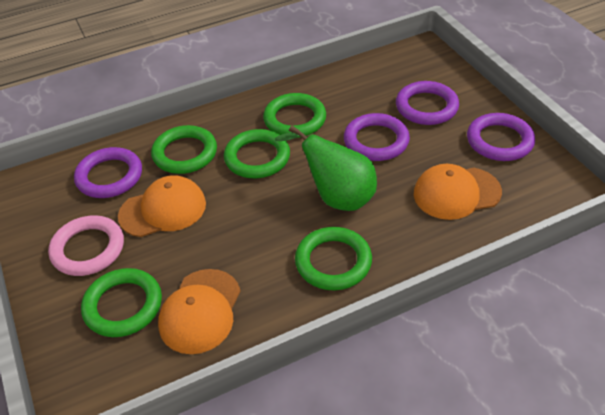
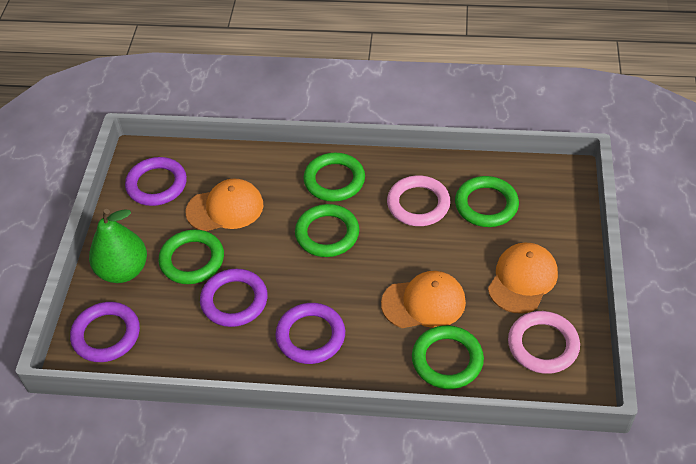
pink ring: [48,215,124,276] = 1 -> [387,175,450,226] [508,311,580,374] = 2

